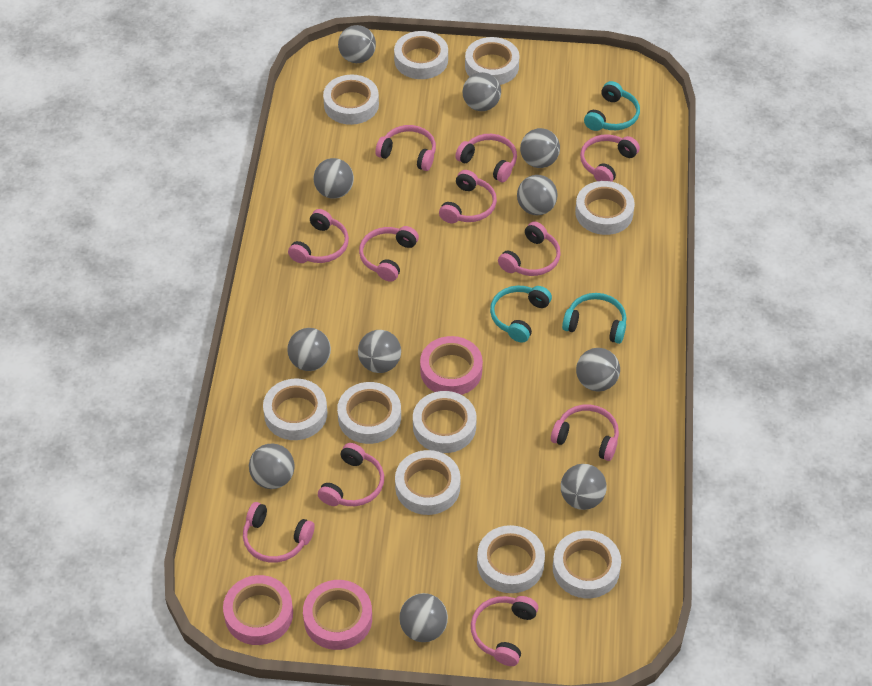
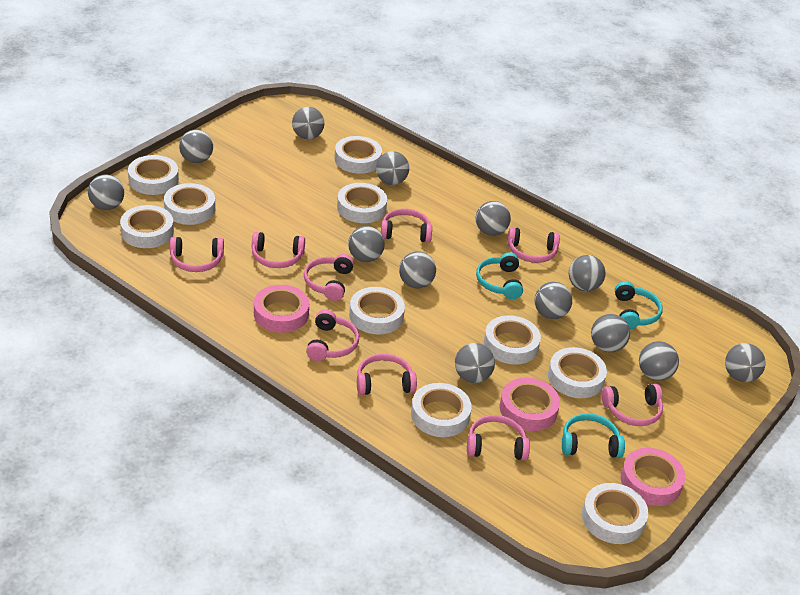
grey ball: [249,443,295,489] [287,328,331,371] [314,158,354,199] [338,25,376,63] [358,330,401,373] [399,593,448,642] [463,72,501,111] [517,175,558,215] [520,128,560,168] [561,464,607,510] [576,348,620,391] = 11 -> [88,174,124,210] [179,129,213,163] [292,107,324,139] [348,226,385,262] [376,151,409,185] [399,251,436,288] [455,343,495,383] [476,201,511,236] [534,282,572,319] [569,255,606,292] [591,314,630,352] [639,341,679,381] [725,343,766,382] = 13
pink headphones: [243,502,315,563] [288,209,349,263] [318,443,384,506] [359,226,419,281] [375,125,436,171] [439,170,497,223] [455,134,517,182] [471,596,539,666] [498,221,561,276] [551,404,619,461] [580,135,640,182] = 11 -> [170,237,224,272] [252,232,305,268] [304,254,354,301] [306,310,359,361] [357,354,417,395] [381,208,432,243] [467,415,530,460] [507,227,560,263] [602,384,663,426] = 9

